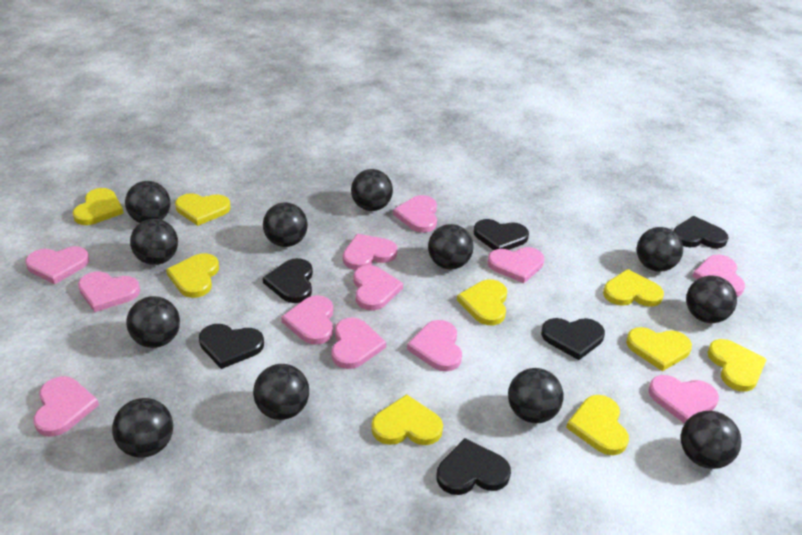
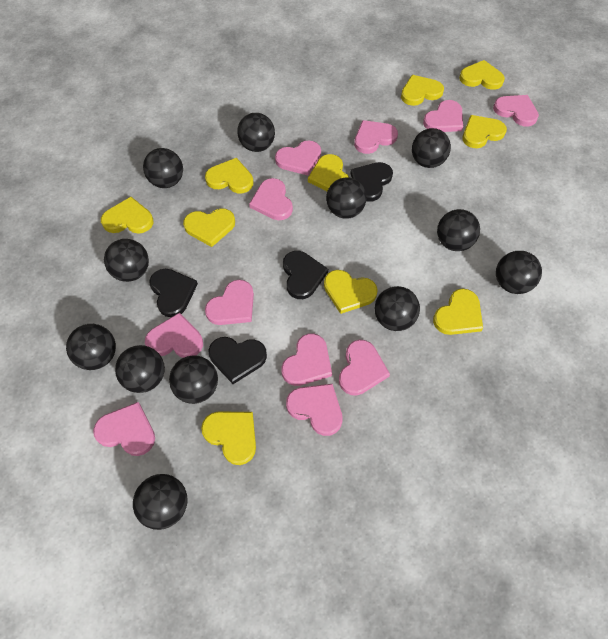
black heart: [199,324,264,369] [263,258,313,303] [437,438,511,495] [474,219,529,250] [541,318,605,360] [674,216,728,248] = 6 -> [149,269,198,317] [209,337,267,384] [283,251,328,299] [350,162,393,202] = 4
pink heart: [25,246,89,284] [33,376,99,437] [78,272,140,312] [281,295,333,345] [332,317,386,369] [343,234,398,270] [353,265,403,310] [393,195,437,233] [407,320,462,371] [487,247,544,283] [648,375,719,424] [692,255,745,297] = 12 -> [93,402,155,456] [145,313,203,358] [205,280,254,325] [249,178,293,220] [275,140,321,176] [281,334,332,386] [286,384,343,436] [339,340,390,396] [354,120,398,154] [423,100,463,132] [493,95,539,127] = 11
yellow heart: [72,188,124,225] [166,253,219,298] [175,193,230,226] [371,394,443,445] [457,279,507,325] [566,395,629,455] [603,269,664,307] [626,327,692,371] [707,339,767,392] = 9 -> [101,197,154,234] [183,208,235,247] [201,411,256,465] [205,158,253,193] [308,154,349,191] [324,270,378,314] [401,75,444,106] [433,288,483,335] [459,60,505,90] [462,115,507,148] = 10

